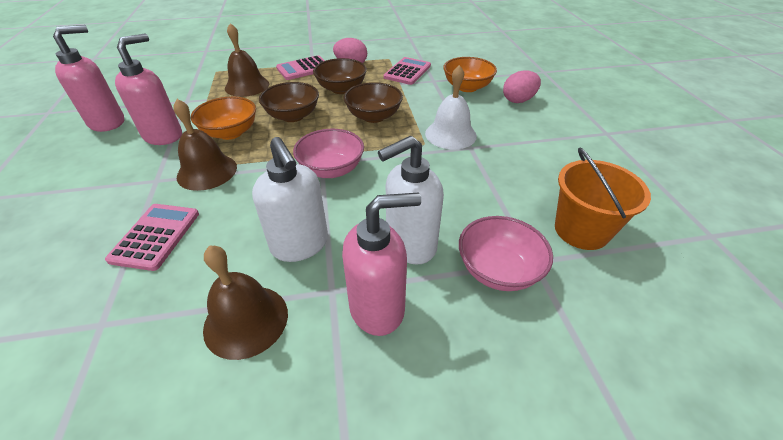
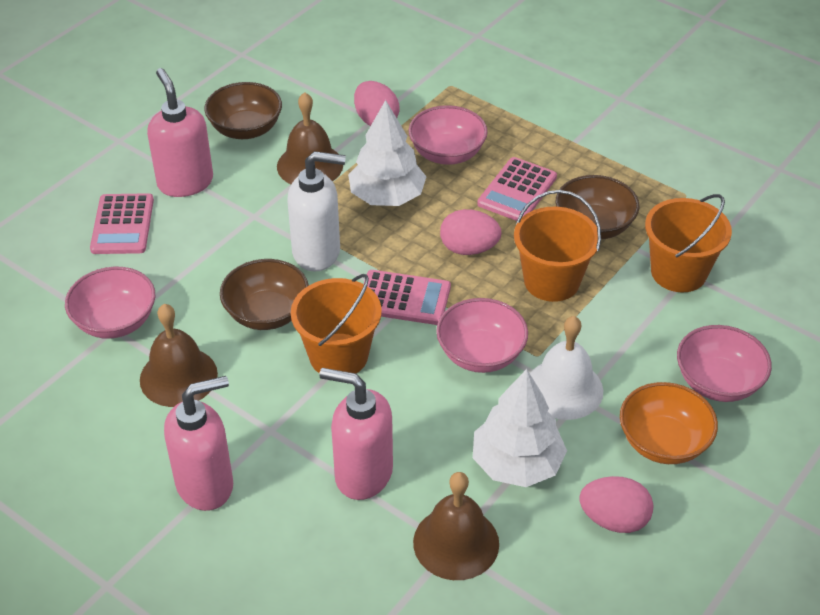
orange bowl: [191,96,256,140] [443,57,497,92] = 2 -> [620,382,718,464] = 1
orange bucket: [555,148,651,250] = 1 -> [291,274,382,373] [514,190,601,302] [645,194,732,293] = 3
pink bowl: [293,129,364,178] [459,216,553,291] = 2 -> [65,267,155,339] [409,105,488,165] [436,298,528,373] [677,325,772,402] = 4
pink egg: [333,38,367,63] [503,70,541,103] = 2 -> [354,81,400,126] [440,209,502,255] [579,476,654,533] = 3
white soap dispenser: [252,137,328,262] [378,136,444,265] = 2 -> [287,151,346,272] = 1
white tree: none = 0 -> [348,100,426,206] [473,369,567,487] = 2

